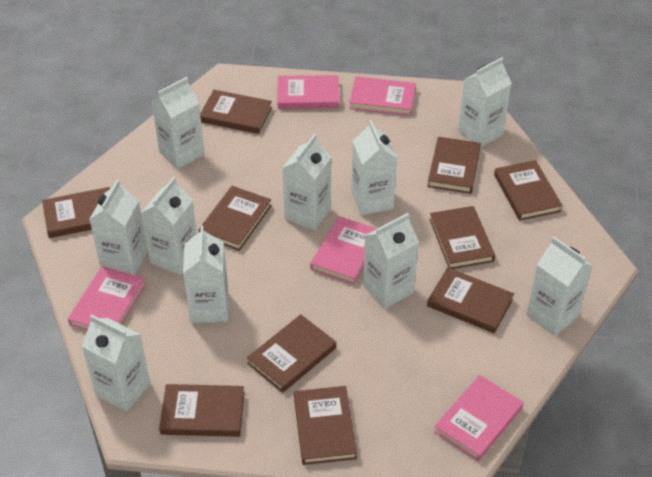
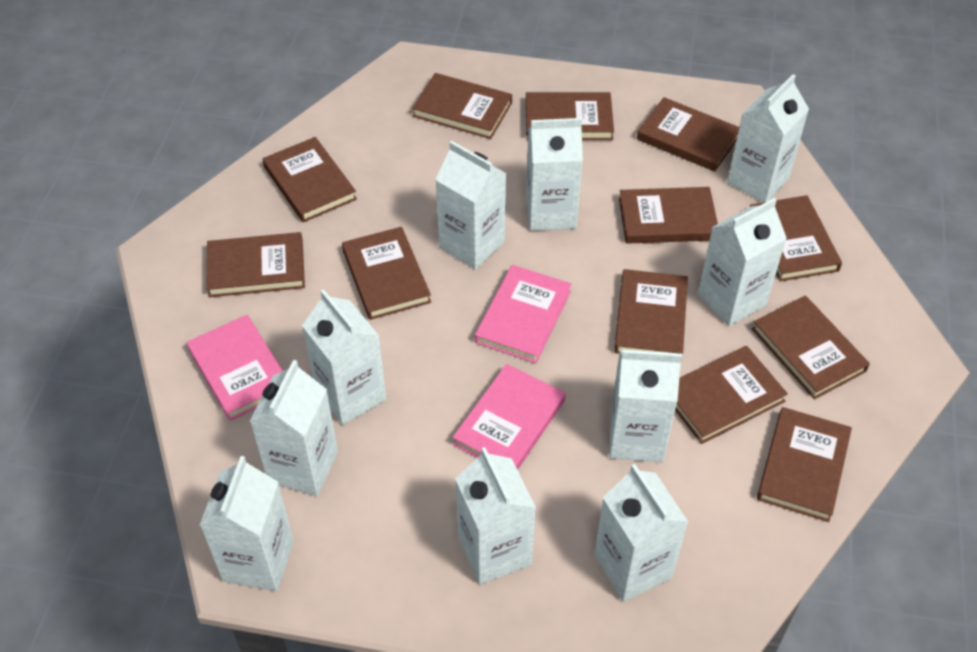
brown book: [42,187,110,238] [159,384,244,437] [198,186,272,251] [200,90,272,134] [247,314,336,393] [294,386,357,465] [427,137,481,194] [427,267,514,333] [429,206,495,269] [494,160,563,221] = 10 -> [206,232,305,297] [262,137,357,222] [342,227,431,320] [412,73,512,139] [526,92,614,140] [614,269,688,360] [619,187,718,244] [637,97,739,172] [675,346,788,444] [750,195,842,282] [752,296,870,399] [757,407,852,522] = 12
pink book: [68,266,146,330] [277,75,340,109] [310,216,377,284] [349,76,416,116] [434,375,523,461] = 5 -> [186,315,283,421] [452,364,566,470] [475,265,572,363] = 3

